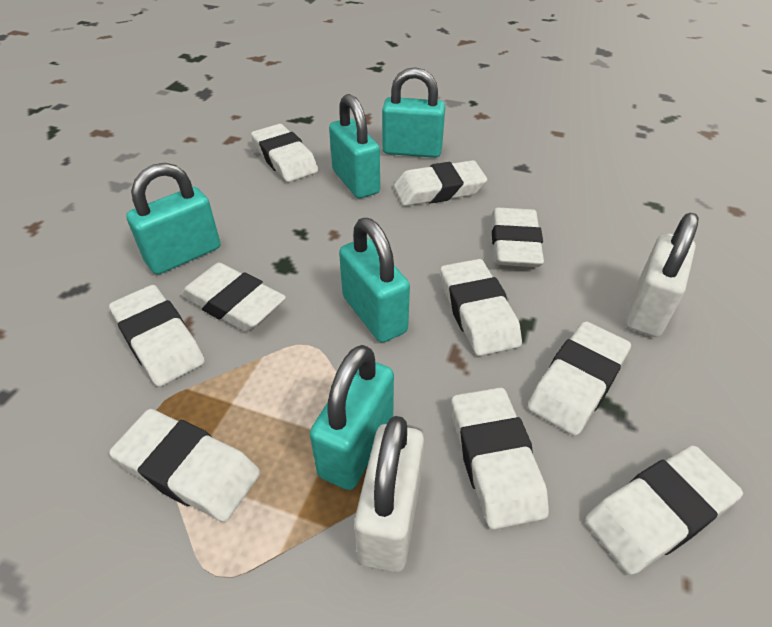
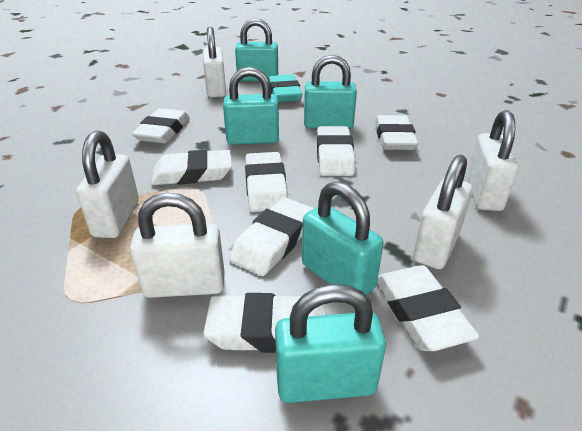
turquoise eraser: none = 0 -> [269,75,302,102] = 1
white eraser: [109,285,205,387] [109,409,260,522] [180,263,286,332] [251,124,318,182] [394,160,487,206] [440,259,522,356] [451,387,549,530] [492,208,544,267] [527,321,631,436] [585,445,743,575] = 10 -> [132,108,190,143] [151,150,232,185] [204,293,326,353] [229,197,314,276] [245,152,288,212] [317,126,355,176] [375,115,418,150] [377,265,480,351] = 8
white padlock: [354,416,424,572] [626,213,699,337] = 2 -> [76,131,139,238] [130,193,225,298] [203,27,226,98] [413,155,473,269] [467,110,519,211] = 5

